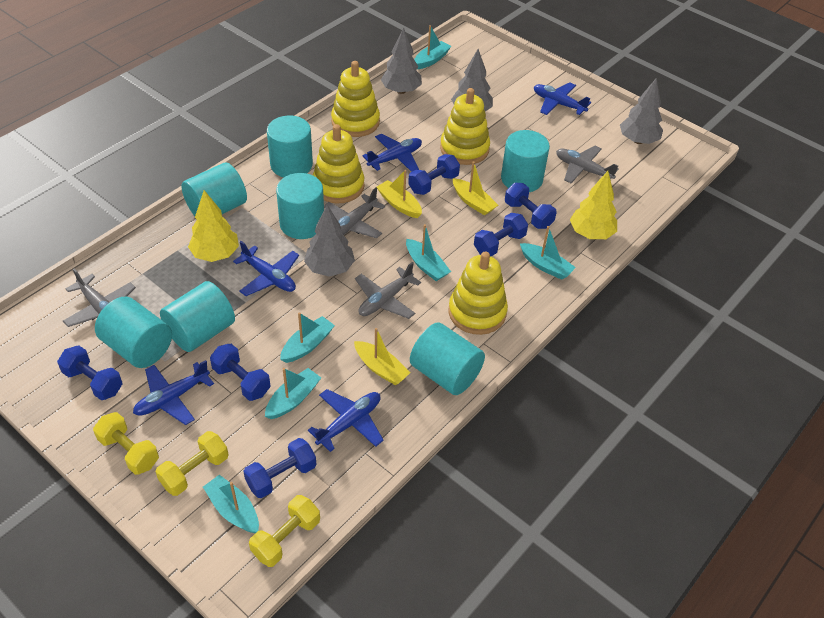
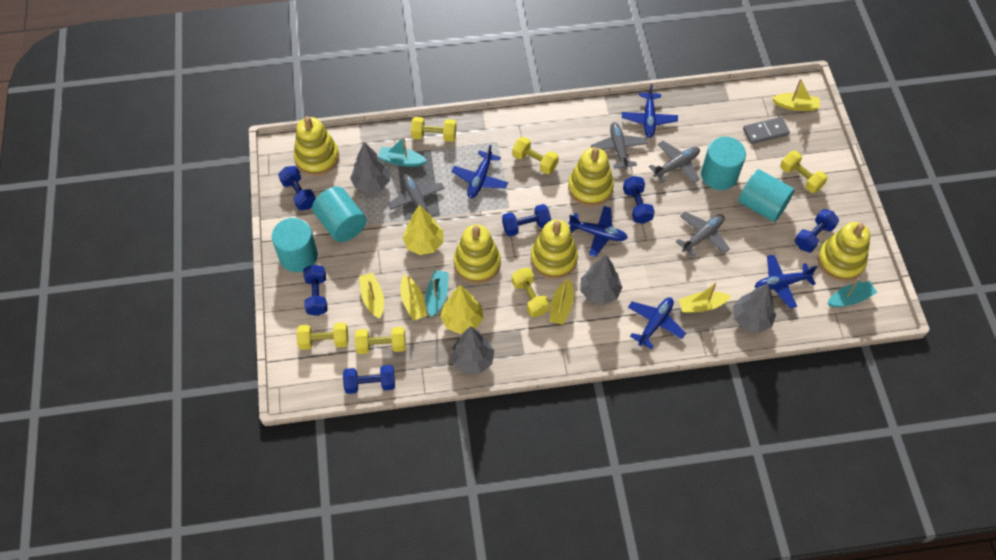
grey domino: none = 0 -> [743,117,790,144] = 1
turquoise boat: [203,475,259,533] [265,368,321,419] [280,312,335,363] [406,224,451,281] [414,25,451,69] [520,226,576,280] = 6 -> [378,136,427,167] [426,270,449,317] [827,278,877,307] = 3
turquoise cylinder: [95,297,172,368] [160,281,235,352] [181,162,247,216] [267,116,313,178] [276,173,324,239] [410,322,485,395] [501,130,550,192] = 7 -> [272,218,318,272] [312,186,366,242] [701,137,746,190] [739,169,795,222] = 4
yellow boat: [354,328,410,385] [377,170,422,218] [453,161,498,215] = 3 -> [359,273,384,319] [400,275,427,320] [549,278,574,325] [679,283,731,313] [772,79,820,111] = 5
yellow dumbbell: [93,412,159,475] [155,431,229,496] [249,495,320,567] = 3 -> [297,322,349,350] [355,327,406,354] [411,117,456,142] [512,137,559,174] [512,268,550,317] [780,151,828,193] = 6
yellow stacking toy: [313,124,365,203] [331,61,380,137] [440,88,490,165] [448,252,508,335] = 4 -> [294,116,339,176] [454,224,501,284] [531,220,578,279] [568,147,614,207] [817,222,870,281] = 5

